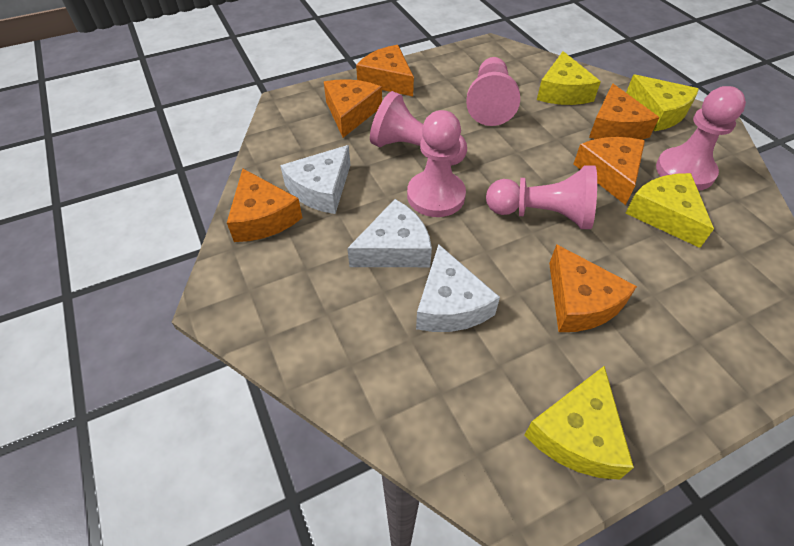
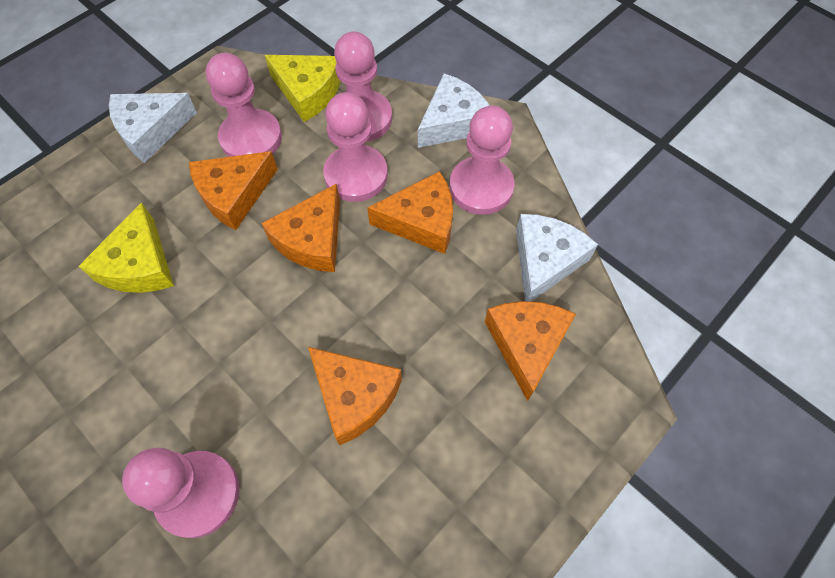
orange cheese: [227,169,303,242] [324,79,382,138] [356,45,414,96] [549,244,637,332] [573,137,645,205] [589,83,659,140] = 6 -> [189,151,278,230] [261,183,340,272] [308,347,402,445] [367,171,453,254] [485,301,576,401] = 5
yellow cheese: [525,366,634,480] [537,51,601,105] [626,74,699,131] [626,173,714,248] = 4 -> [78,202,174,293] [265,55,341,122] = 2

